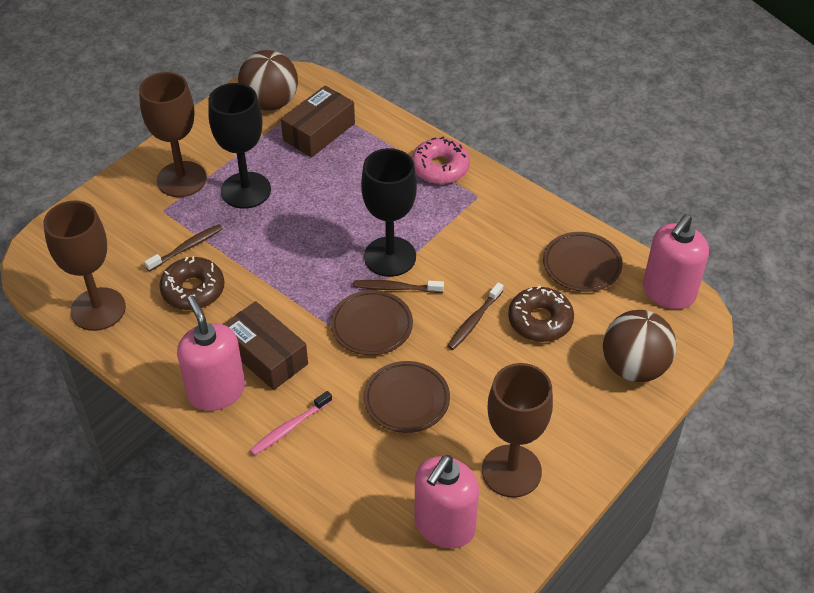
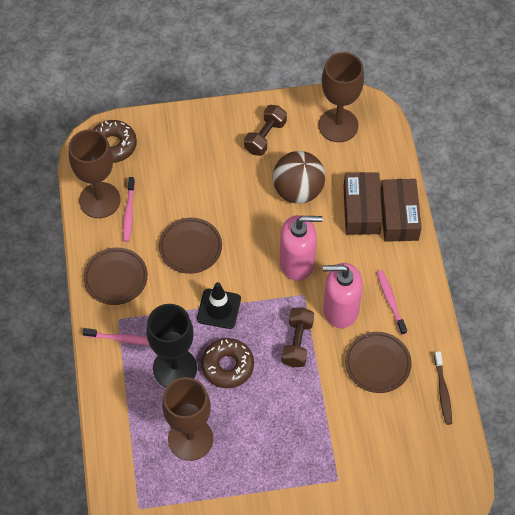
black goblet: [208,83,271,209] [361,148,417,277] = 2 -> [146,304,197,388] = 1
black traffic cone: none = 0 -> [197,282,241,329] = 1
brown ball: [238,50,298,111] [603,310,677,382] = 2 -> [273,151,325,204] = 1
brown dumbbell: none = 0 -> [244,105,287,156] [282,307,314,367] = 2
brown toothbrush: [144,224,223,271] [353,280,444,293] [447,282,503,350] = 3 -> [434,351,452,425] = 1
pink donut: [412,137,470,184] = 1 -> none = 0
pink soap dispenser: [177,296,245,411] [415,455,479,549] [643,214,709,309] = 3 -> [280,215,323,281] [323,263,363,328] = 2
pink toothbrush: [250,391,332,456] = 1 -> [83,328,149,345] [123,177,135,242] [377,270,407,335] = 3

